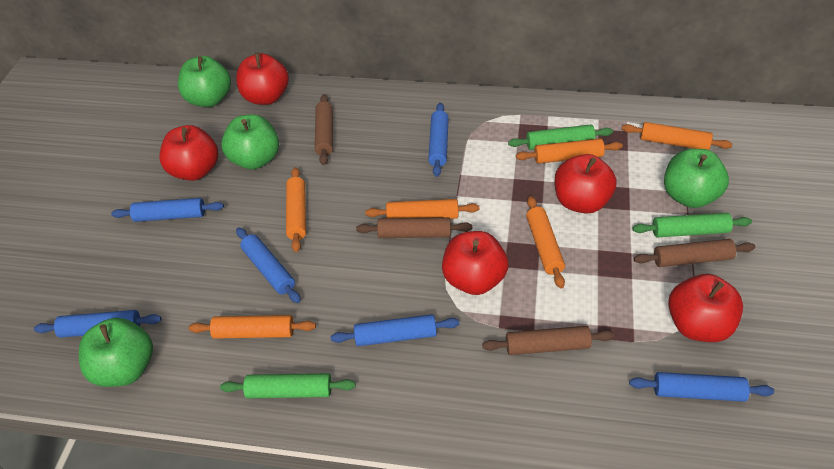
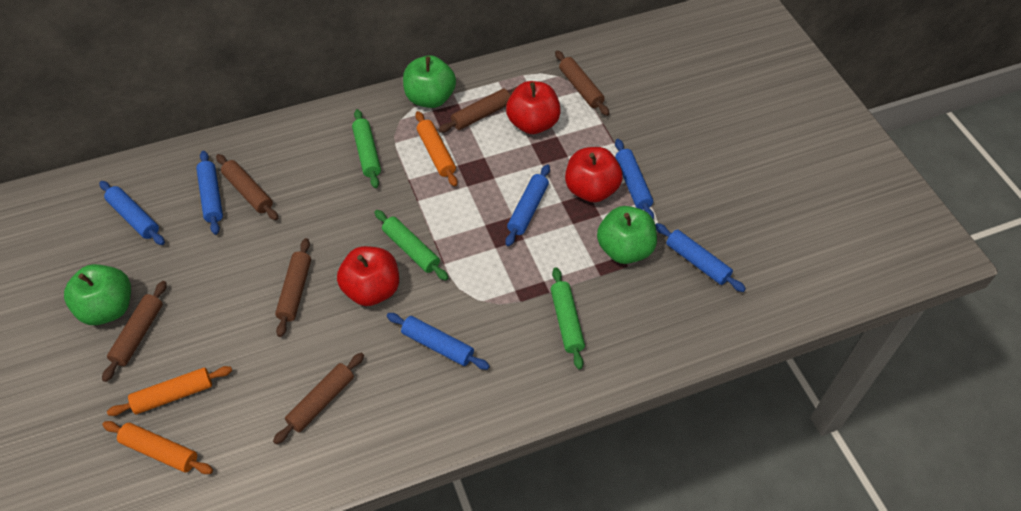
brown rolling pin: [315,94,333,165] [356,217,472,238] [482,326,615,355] [634,239,755,267] = 4 -> [102,281,167,382] [216,154,278,220] [273,353,364,444] [275,238,311,337] [438,86,518,133] [555,51,609,116] = 6
green apple: [79,318,153,387] [178,56,231,107] [221,114,279,170] [664,149,729,208] = 4 -> [64,264,131,325] [403,55,456,108] [597,206,657,264] = 3
orange rolling pin: [189,315,316,339] [286,167,306,252] [365,199,479,219] [516,138,623,164] [526,196,565,288] [622,122,732,150] = 6 -> [102,421,213,474] [107,366,232,416] [415,111,457,187] = 3
red apple: [159,125,218,181] [236,53,289,105] [442,231,508,295] [555,154,617,214] [668,274,743,342] = 5 -> [337,246,399,306] [506,81,561,134] [565,147,623,202] = 3

